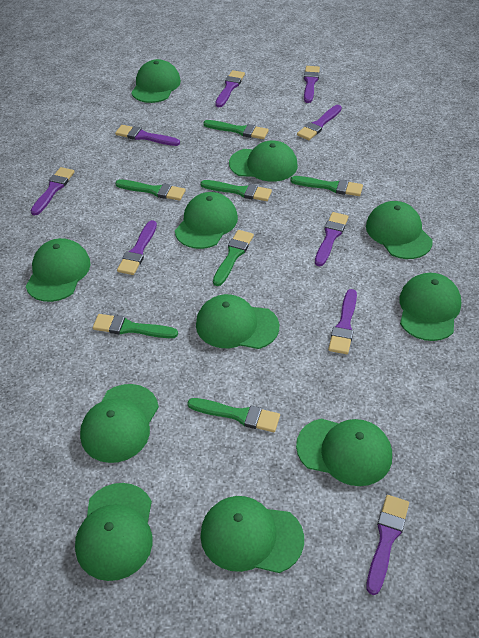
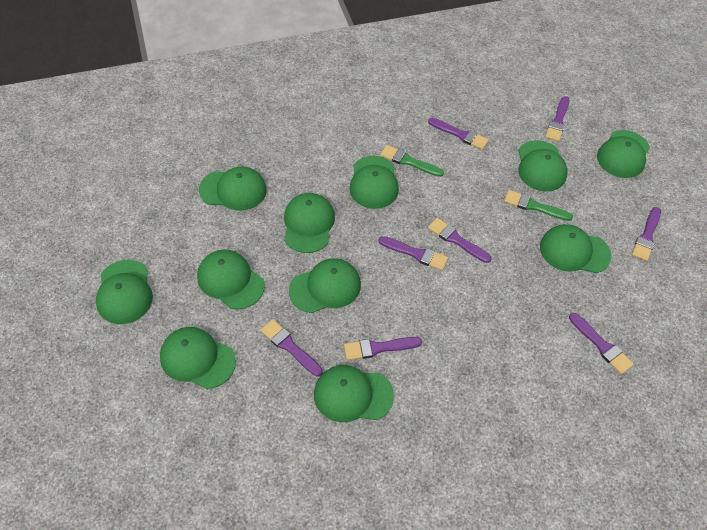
green brush: [93,314,178,338] [115,180,186,201] [187,398,280,432] [200,180,272,201] [203,120,269,139] [213,230,254,286] [291,176,363,196] = 7 -> [380,145,444,177] [504,190,573,221] = 2
purple brush: [31,167,74,215] [115,125,180,146] [117,220,157,275] [215,70,245,107] [297,105,342,140] [304,66,320,103] [315,212,349,266] [328,289,357,354] [366,495,409,595] = 9 -> [260,319,323,376] [344,337,422,360] [378,236,448,271] [428,118,489,150] [428,218,491,263] [545,96,569,142] [569,313,634,374] [632,207,661,261] = 8

